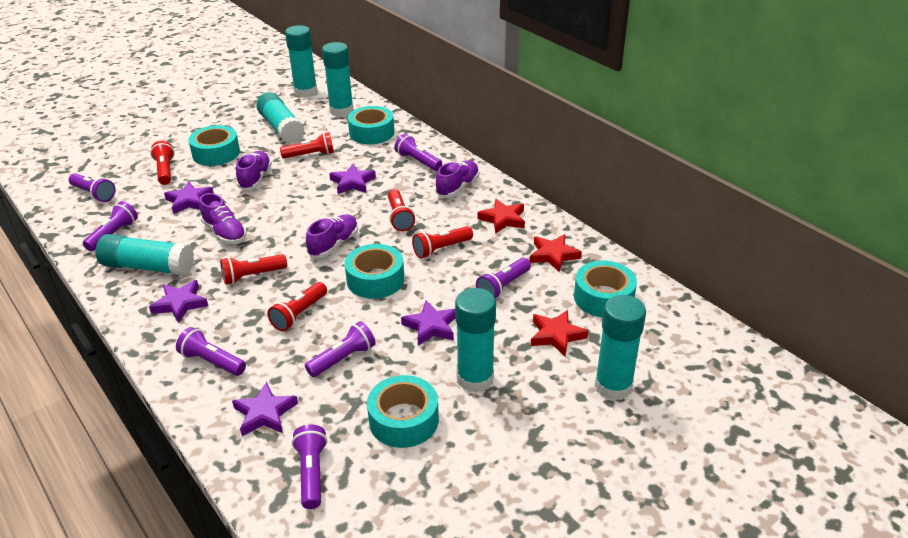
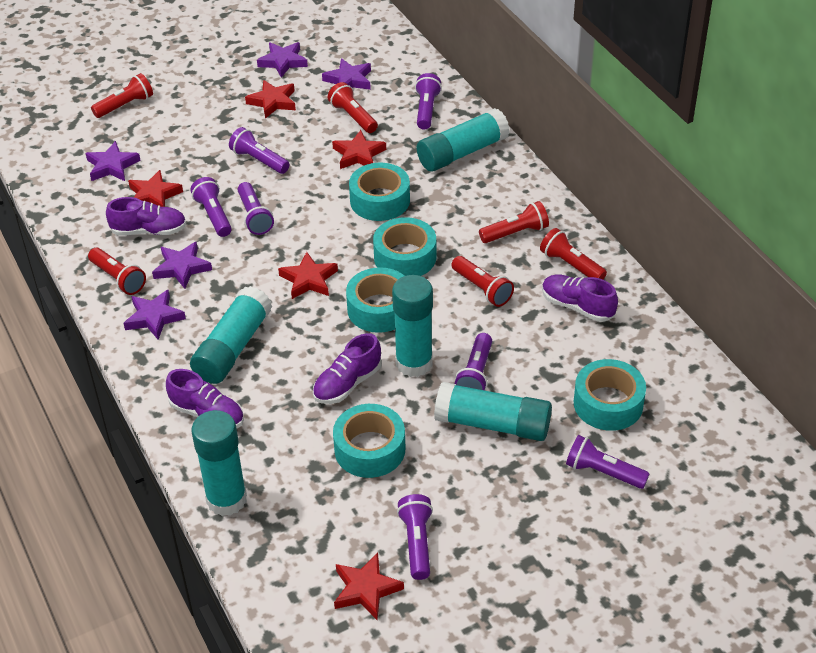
red star: [478,199,525,234] [530,234,582,272] [531,310,588,356] = 3 -> [128,170,183,207] [245,80,296,119] [278,252,338,299] [332,130,386,169] [334,553,404,620] = 5
turquoise glue stick: [96,234,194,276] [256,92,305,144] [285,25,318,98] [322,42,354,117] [455,288,496,393] [595,295,646,401] = 6 -> [190,286,272,384] [192,410,247,516] [392,275,433,377] [417,108,510,172] [434,382,552,441] = 5

